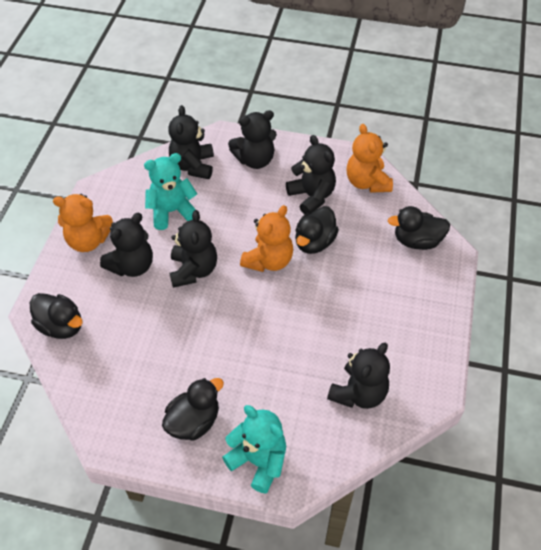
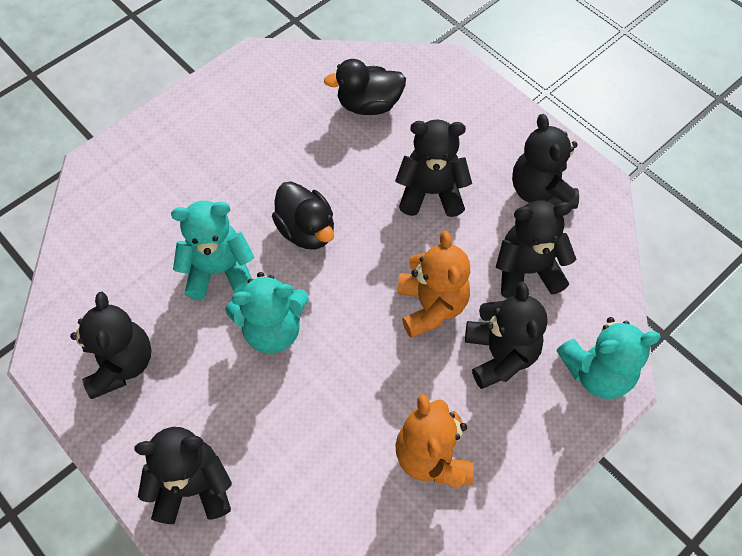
black duck: [30,293,83,339] [162,378,224,441] [295,206,339,254] [388,206,450,250] = 4 -> [272,182,334,249] [324,59,406,115] = 2
orange teddy bear: [53,194,114,252] [240,205,293,272] [347,124,393,193] = 3 -> [395,394,474,488] [397,230,470,338] = 2
turquoise teddy bear: [144,153,197,230] [222,405,286,493] = 2 -> [171,201,254,300] [225,272,309,353] [557,317,661,399] = 3

